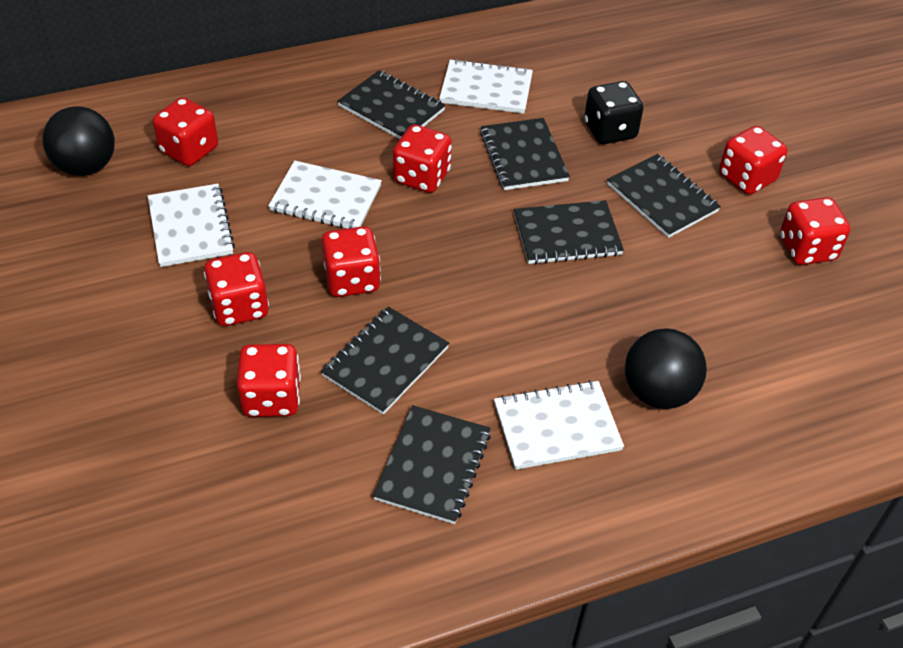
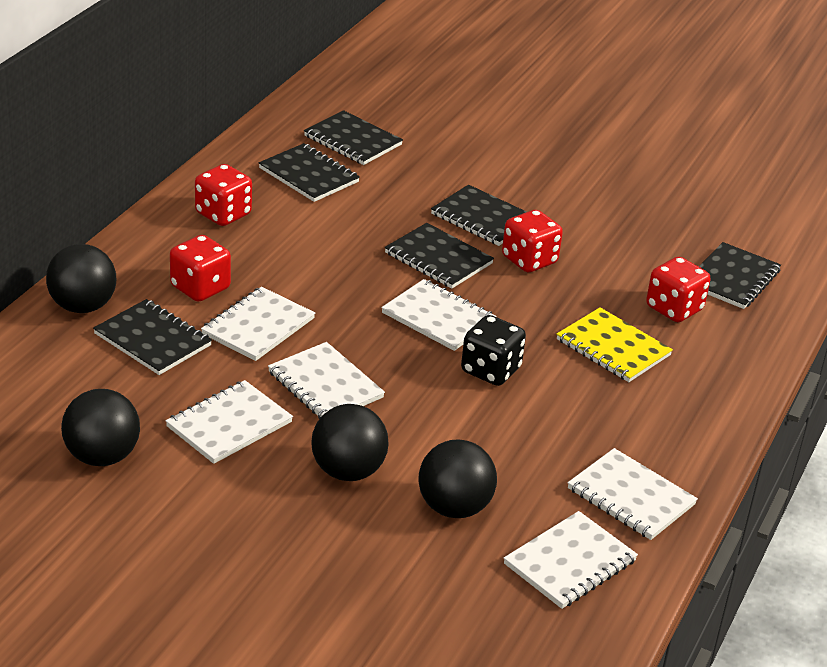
black ball: [42,106,115,176] [625,328,707,409] = 2 -> [46,244,116,313] [61,389,140,466] [311,404,389,481] [418,439,497,518] = 4
red dice: [153,97,218,166] [204,252,269,326] [237,344,301,417] [321,226,381,297] [393,125,452,193] [719,126,787,195] [780,197,850,265] = 7 -> [170,235,231,302] [195,164,252,226] [502,210,563,272] [646,257,710,322] = 4
white notebook: [148,184,235,267] [268,161,382,229] [439,59,533,114] [494,380,624,470] = 4 -> [166,380,293,464] [201,287,315,361] [268,342,385,419] [381,279,497,351] [504,511,638,609] [568,448,698,540] = 6
yellow notebook: none = 0 -> [556,307,673,382] = 1

